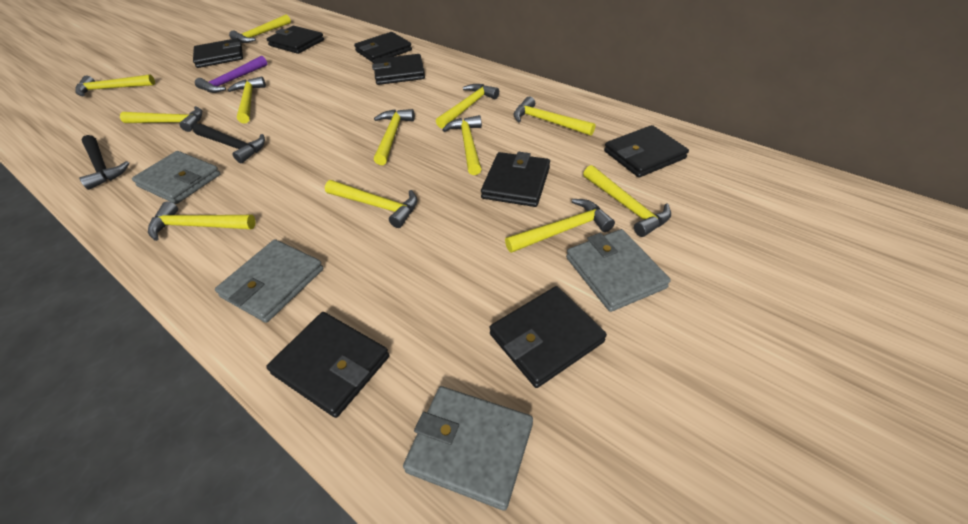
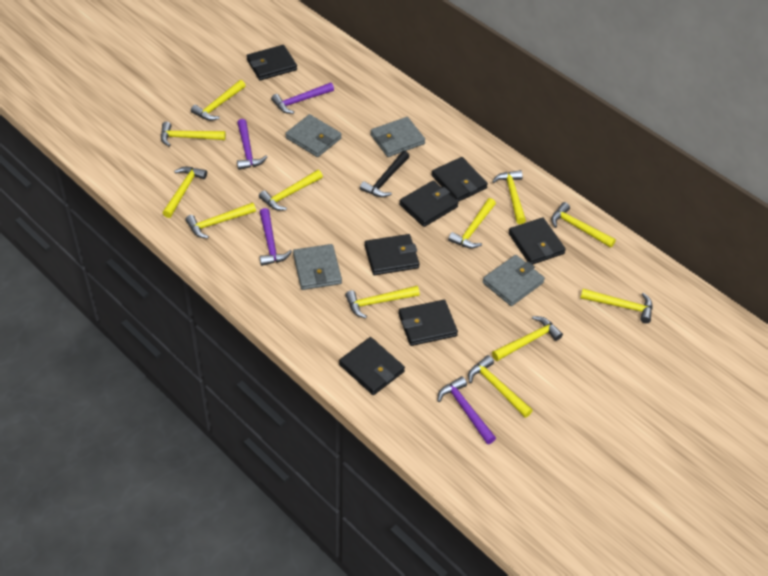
black hammer: [79,135,129,190] [193,123,265,163] = 2 -> [360,151,410,197] = 1
black wallet: [193,38,243,68] [266,312,389,418] [267,26,324,54] [354,32,412,63] [372,54,425,85] [481,152,550,207] [489,286,607,388] [604,125,689,177] = 8 -> [247,45,297,81] [339,337,405,395] [365,234,420,275] [398,300,458,346] [399,180,458,227] [431,157,488,202] [508,218,566,265] = 7
purple hammer: [195,56,267,93] = 1 -> [237,119,267,170] [259,208,292,266] [271,83,334,114] [438,376,496,444] = 4

